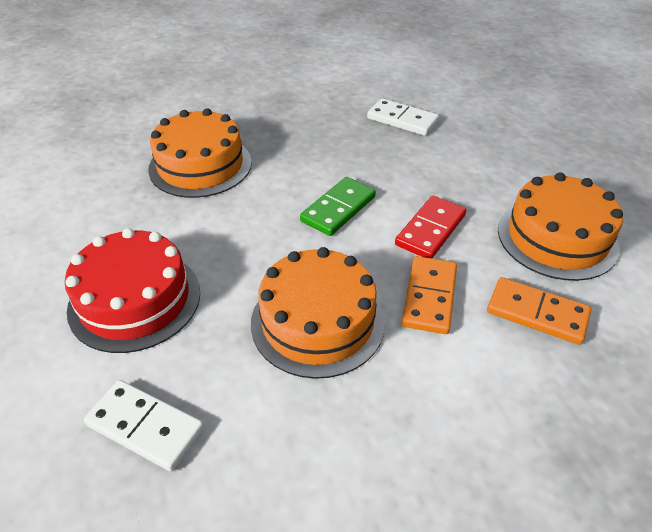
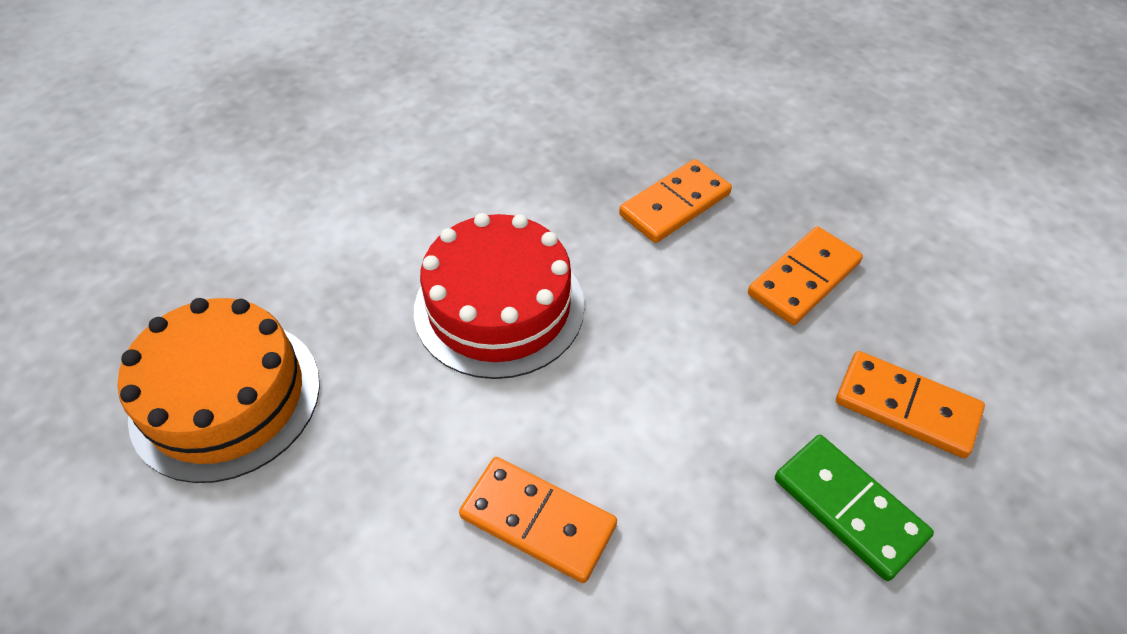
orange cake: [148,108,252,198] [251,247,385,379] [498,172,623,281] = 3 -> [118,298,320,483] = 1
orange domino: [402,256,457,334] [487,277,591,345] = 2 -> [459,457,617,583] [619,159,732,243] [748,227,863,325] [836,351,985,458] = 4
red domino: [395,196,466,258] = 1 -> none = 0
white domino: [84,380,204,472] [367,98,439,136] = 2 -> none = 0

